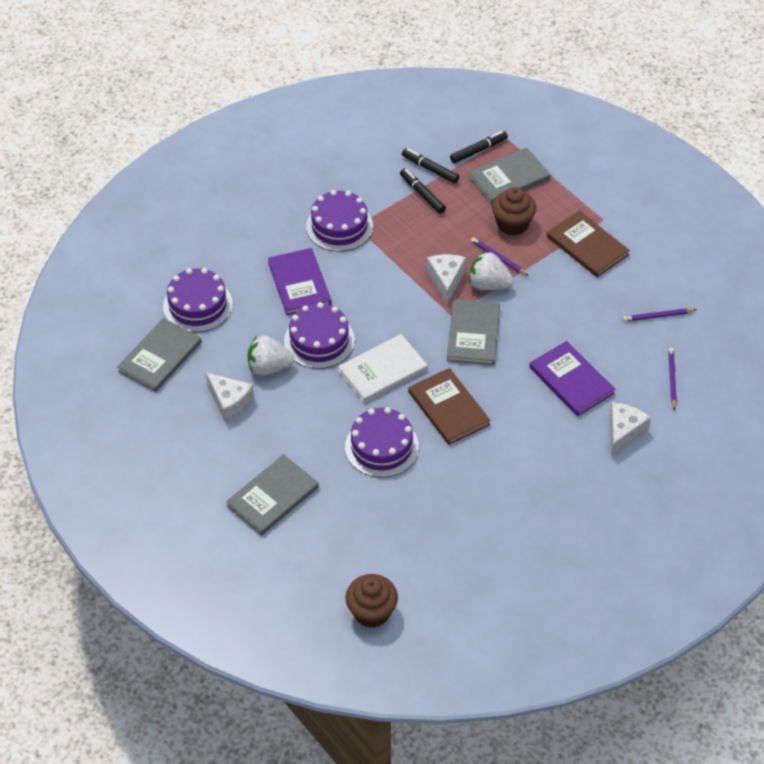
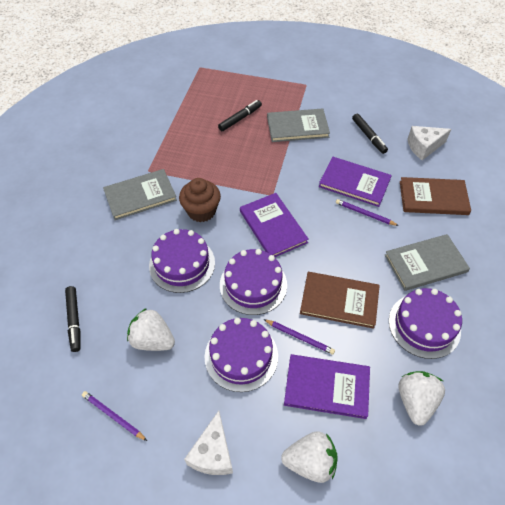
brown cupcake: [346,574,398,628] [492,187,536,236] = 2 -> [179,178,221,222] = 1
grey book: [117,318,201,392] [226,454,319,535] [447,299,500,365] [468,147,550,204] = 4 -> [103,169,177,220] [267,109,330,142] [385,234,470,291] = 3
purple book: [268,248,332,315] [529,341,615,416] = 2 -> [240,193,309,257] [284,354,370,419] [319,157,392,207] = 3
white book: [338,334,427,402] = 1 -> none = 0
white cheese: [206,373,254,423] [427,254,466,304] [610,402,651,457] = 3 -> [184,411,233,475] [408,126,451,160] = 2
white strawberry: [247,335,295,376] [469,251,514,290] = 2 -> [127,308,175,351] [281,431,338,483] [398,371,445,426] = 3

